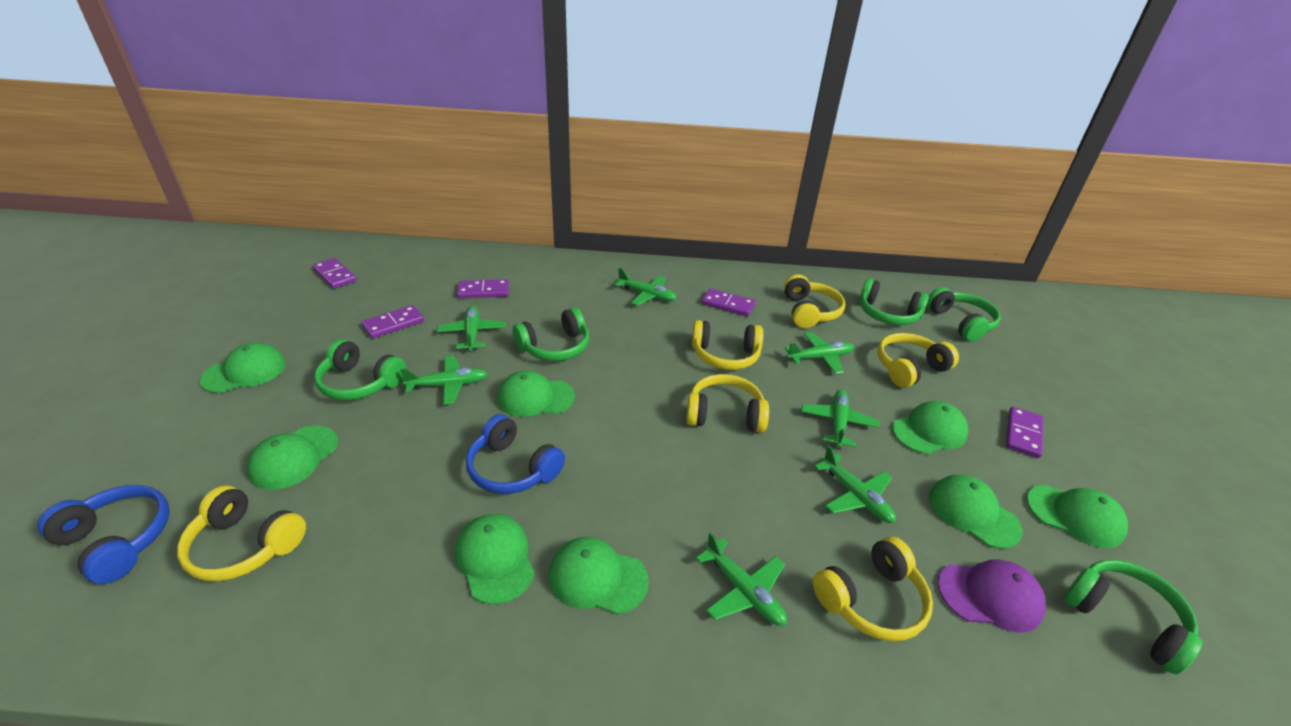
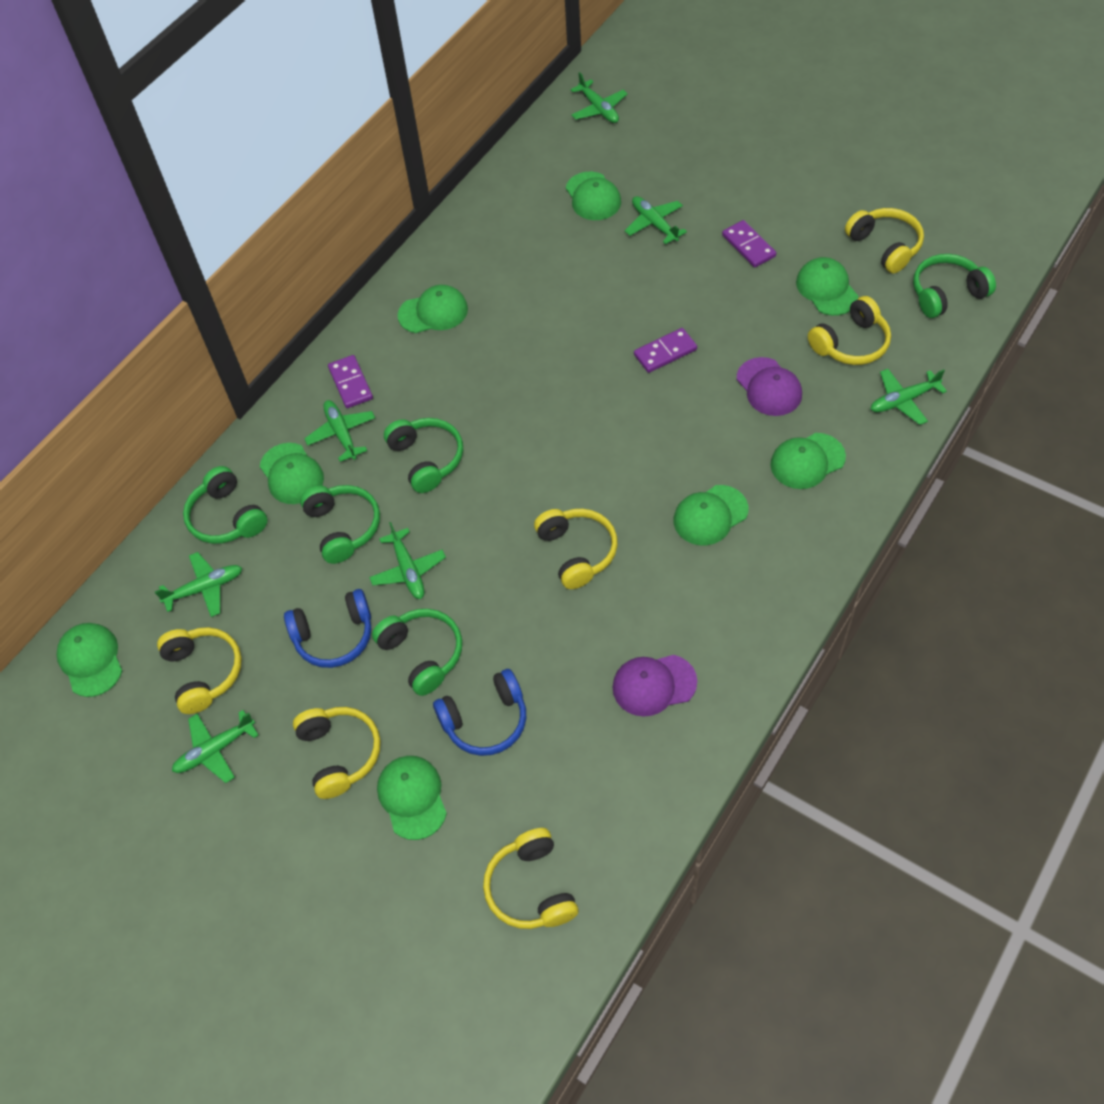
purple cap: [938,559,1046,633] = 1 -> [612,655,697,716] [737,357,802,416] = 2
purple domino: [312,258,356,289] [361,305,424,339] [457,279,509,298] [701,288,755,317] [1006,406,1043,458] = 5 -> [328,355,373,408] [634,328,697,373] [722,220,776,267] = 3

